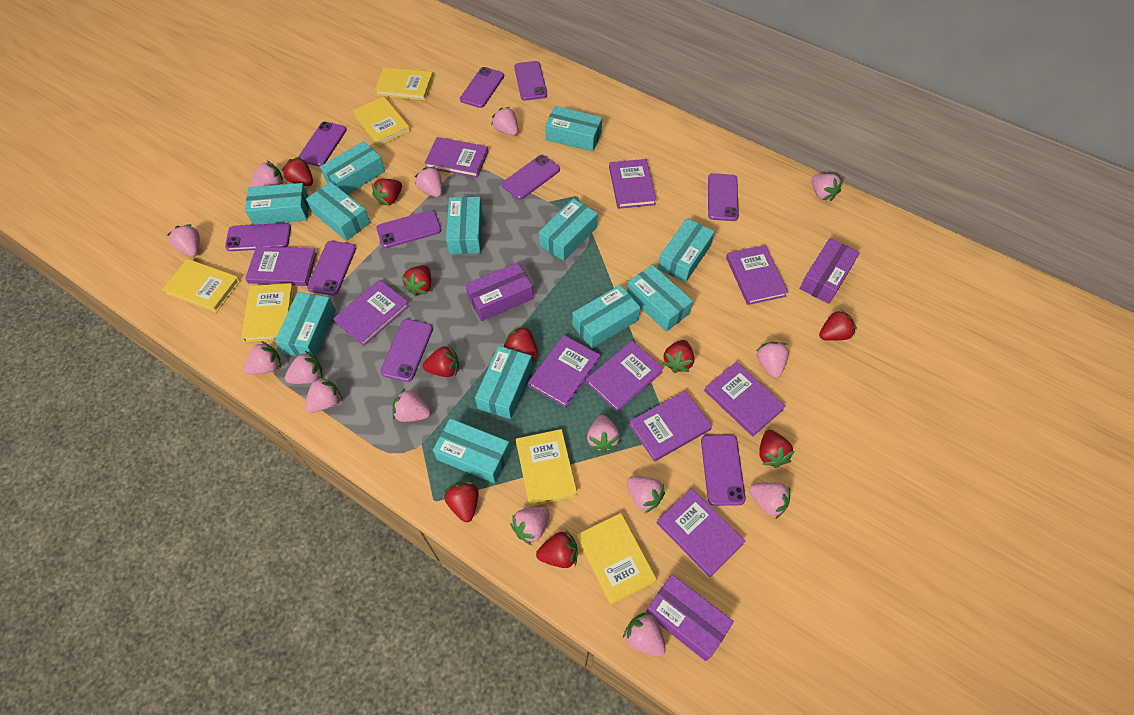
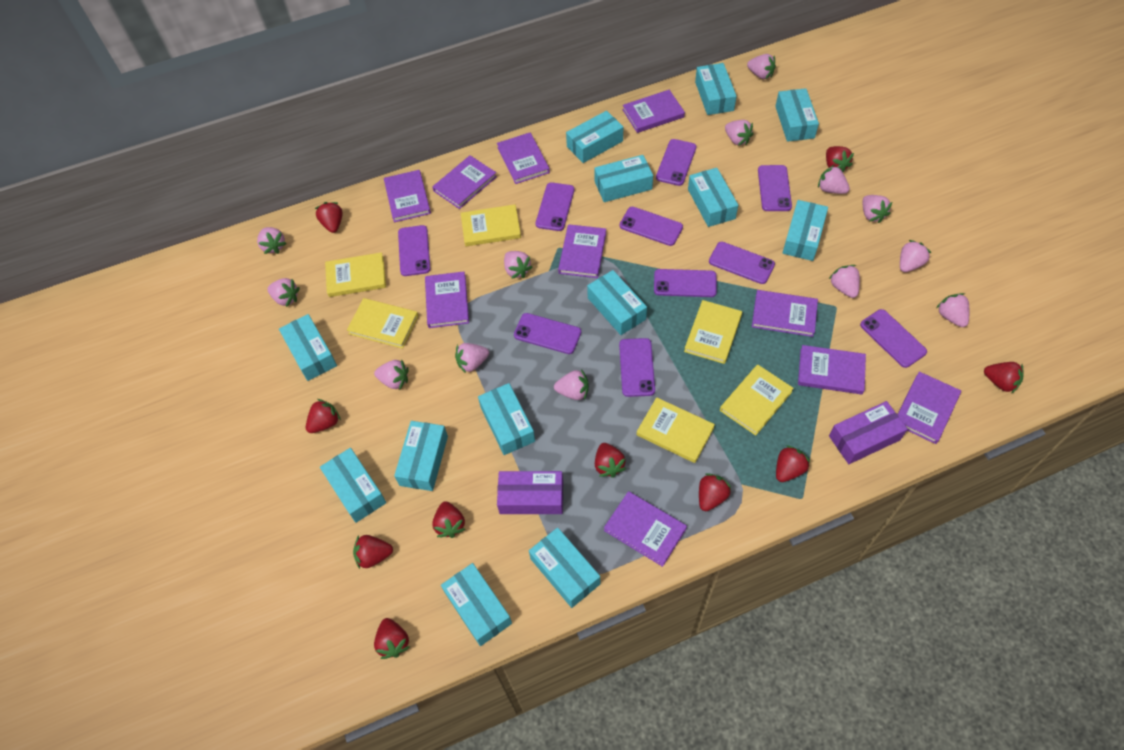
pink strawberry: [167,224,200,257] [243,341,281,375] [251,161,283,187] [285,351,322,384] [305,377,342,413] [393,388,431,422] [415,166,442,197] [491,107,518,136] [510,507,549,545] [587,415,620,453] [623,613,666,657] [627,476,665,513] [749,482,790,519] [756,342,789,378] [811,174,843,201] = 15 -> [257,227,286,254] [267,278,300,307] [374,360,409,390] [455,343,489,373] [504,251,532,279] [554,369,589,400] [725,120,753,146] [747,54,776,79] [818,165,850,194] [829,265,860,298] [863,195,892,223] [900,240,931,272] [936,293,970,327] = 13
purple box: [465,262,533,321] [645,574,734,661] [800,238,860,304] = 3 -> [497,471,563,514] [829,401,908,464] = 2
turquoise box: [245,183,309,225] [275,292,336,358] [306,182,370,241] [320,141,385,195] [433,418,511,484] [446,197,482,254] [475,346,532,419] [539,198,598,261] [545,106,602,152] [572,285,641,348] [627,265,693,332] [658,218,715,283] = 12 -> [279,314,337,381] [320,448,386,523] [394,421,448,491] [441,563,512,646] [478,383,535,455] [529,527,600,608] [566,111,623,163] [587,270,647,335] [594,155,653,202] [688,168,738,227] [695,63,737,115] [775,88,819,142] [783,200,828,261] = 13

